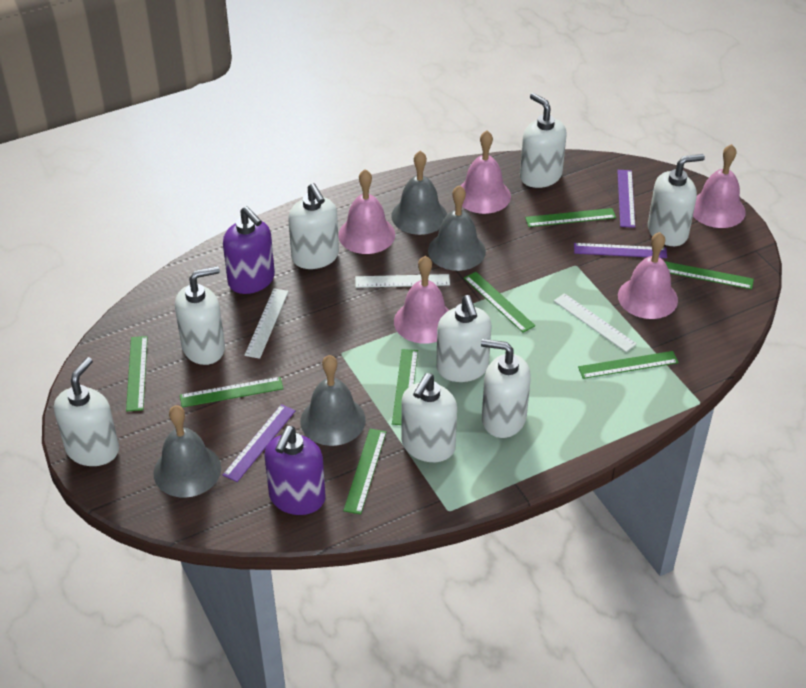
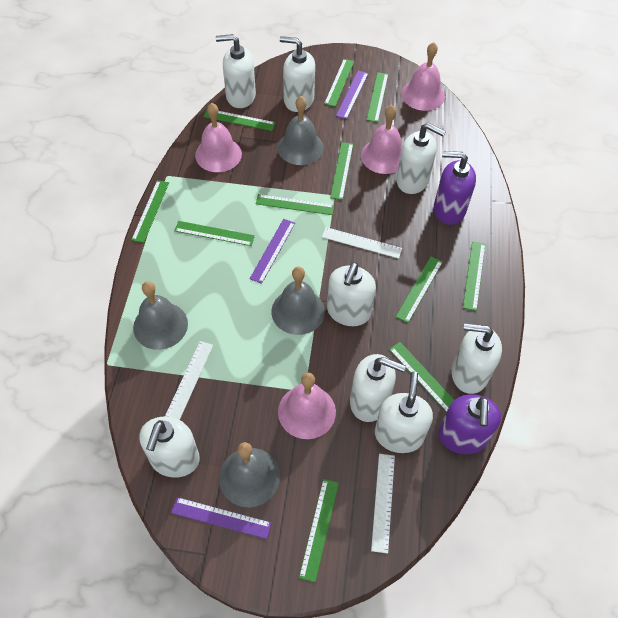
green ruler: [126,336,148,411] [180,377,283,407] [343,429,386,514] [392,349,418,425] [464,272,535,333] [525,208,616,227] [578,351,679,379] [664,261,754,290] = 8 -> [131,180,169,243] [174,221,255,246] [203,110,275,131] [256,194,334,215] [299,479,339,582] [324,59,354,107] [330,142,353,200] [367,72,388,122] [389,342,454,412] [396,256,443,323] [463,242,485,311] = 11
pink bell: [338,169,395,254] [394,256,449,344] [460,131,511,214] [618,232,678,319] [693,144,746,228] = 5 -> [195,103,242,172] [278,373,336,439] [361,105,402,174] [401,42,445,111] = 4

